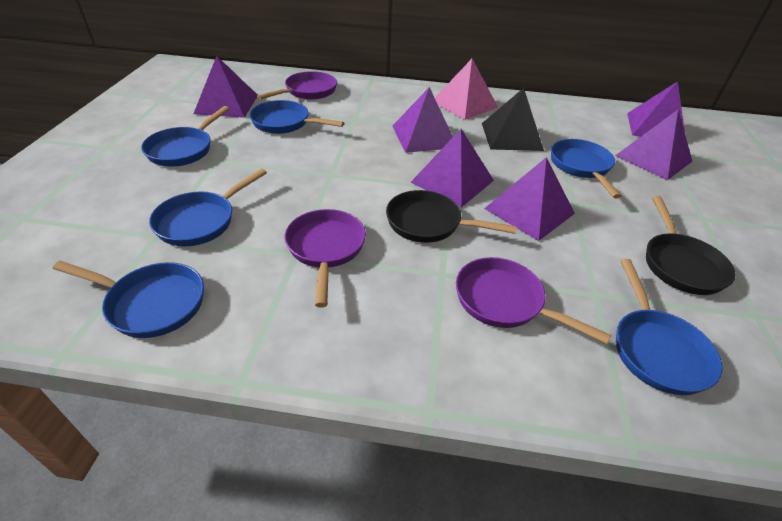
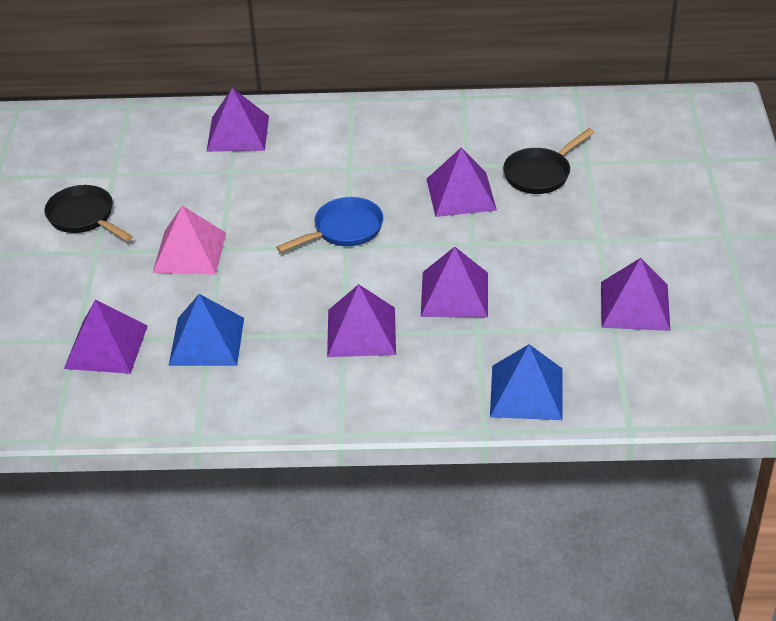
black pyramid: [482,88,544,151] = 1 -> none = 0
blue pan: [53,261,204,338] [141,106,230,167] [149,168,267,246] [249,100,345,134] [551,139,622,198] [616,259,723,395] = 6 -> [276,197,383,253] = 1
blue pyramid: none = 0 -> [169,294,244,366] [490,344,563,420] = 2
purple pan: [257,71,337,100] [285,209,366,307] [456,257,611,344] = 3 -> none = 0

